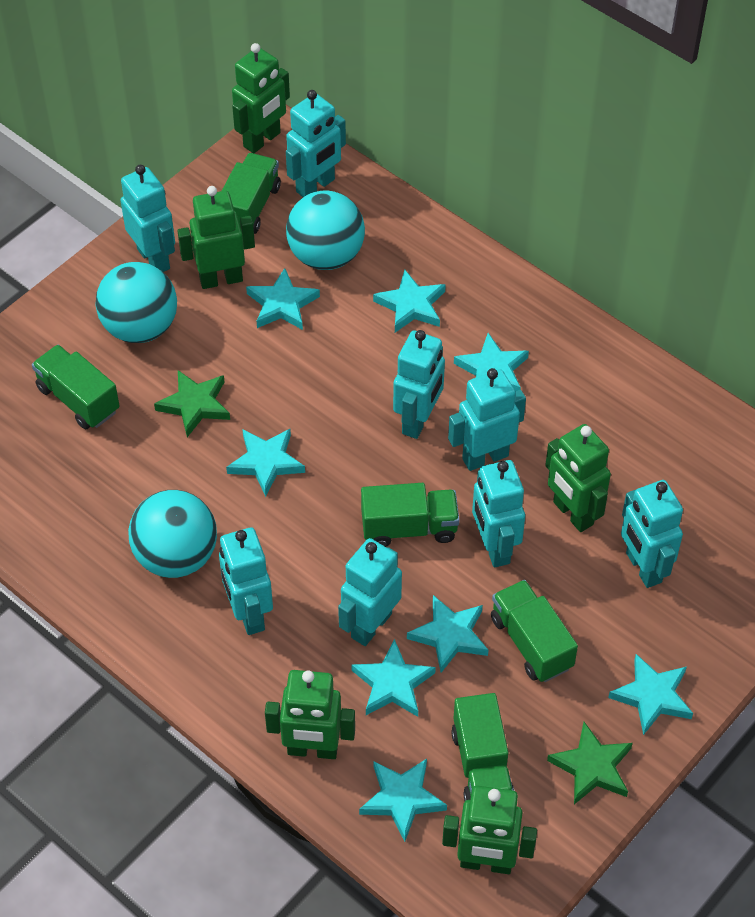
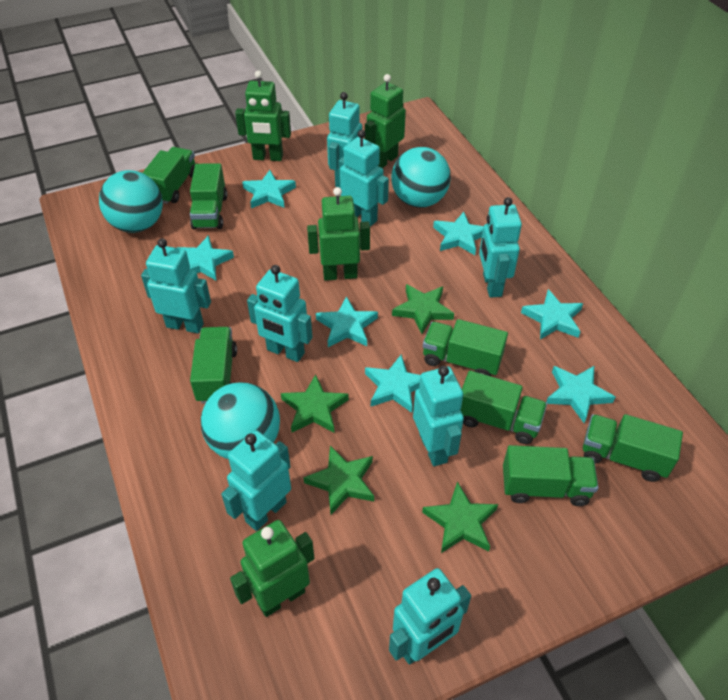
green robot: [178,186,255,289] [232,43,290,153] [265,670,355,759] [442,785,537,874] [545,424,611,532] = 5 -> [230,520,315,617] [235,71,291,161] [307,187,370,281] [365,74,406,168] = 4
green star: [154,370,230,437] [547,722,633,804] = 2 -> [281,374,349,433] [303,446,374,515] [392,284,454,334] [422,482,498,553] = 4
green truck: [32,345,120,429] [222,153,281,234] [361,483,459,547] [451,693,514,801] [491,580,578,682] = 5 -> [143,147,195,204] [190,163,227,229] [190,327,237,404] [423,319,508,376] [460,371,547,444] [503,445,599,506] [583,414,683,482] = 7
turquoise star: [226,429,305,497] [246,268,320,330] [351,639,436,717] [359,759,447,842] [373,269,446,332] [407,595,488,673] [454,333,529,391] [608,654,693,735] = 8 -> [177,235,234,280] [242,170,296,208] [316,296,378,347] [365,354,421,413] [433,212,483,255] [521,289,583,340] [546,366,615,423] = 7

